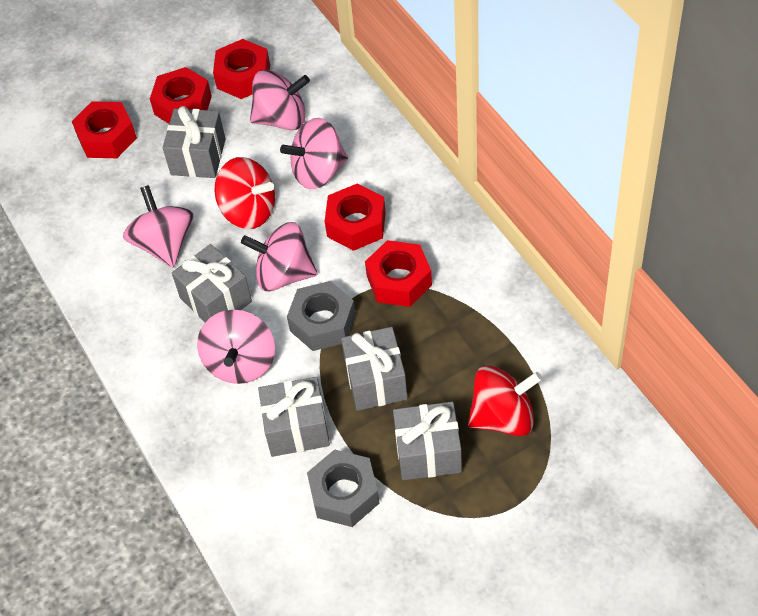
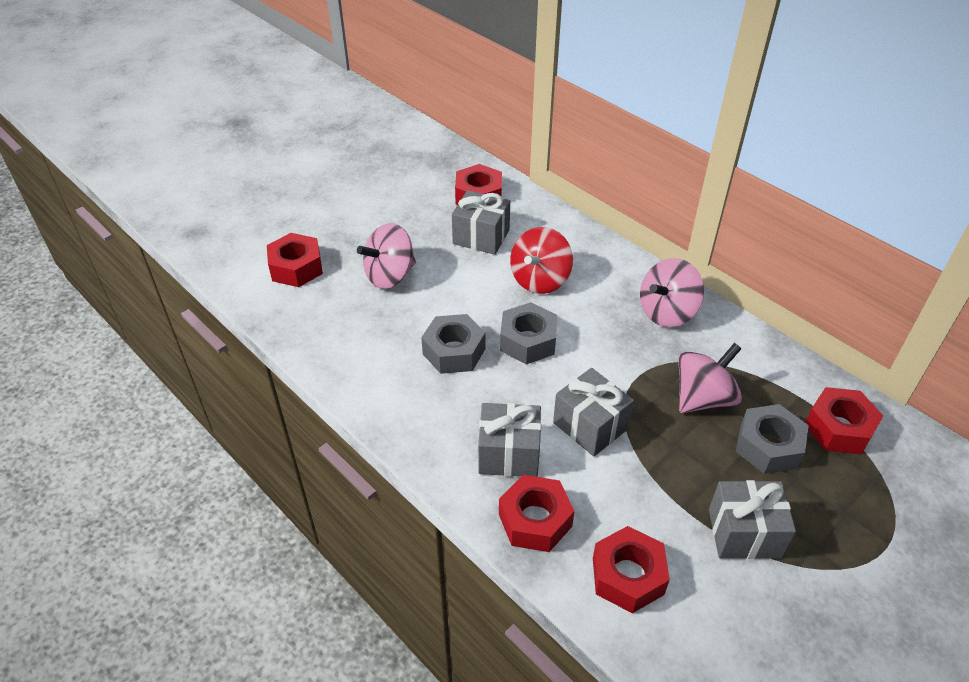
grey gift: [163,106,226,178] [172,244,252,322] [258,377,330,457] [341,327,408,411] [393,402,462,480] = 5 -> [452,190,510,255] [478,403,541,477] [553,368,634,456] [709,480,796,559] = 4
grey nut: [287,281,356,351] [307,449,379,527] = 2 -> [421,314,485,374] [500,302,557,364] [736,404,809,474] = 3
pink spinning top: [123,185,193,267] [197,310,275,384] [241,222,317,291] [250,70,310,130] [280,118,348,189] = 5 -> [357,223,416,289] [640,258,704,327] [678,343,742,413] = 3
red spinning top: [215,157,275,229] [468,365,542,437] = 2 -> [510,227,573,294] = 1

